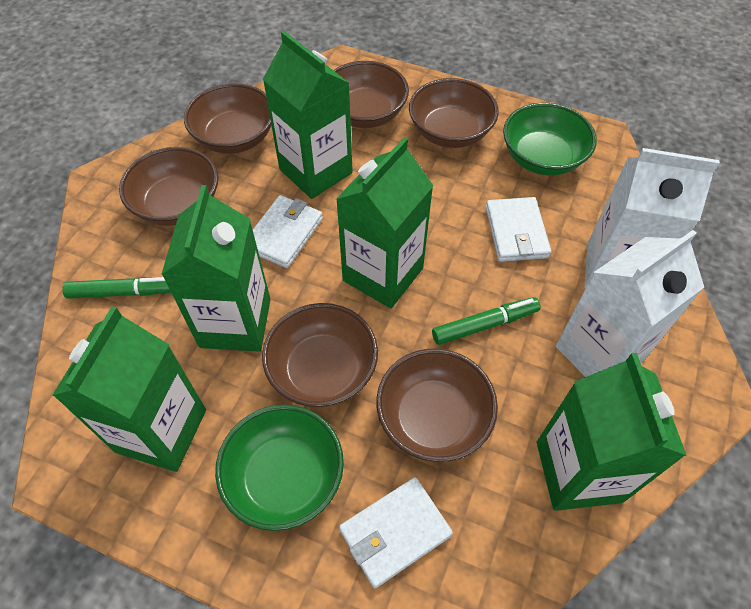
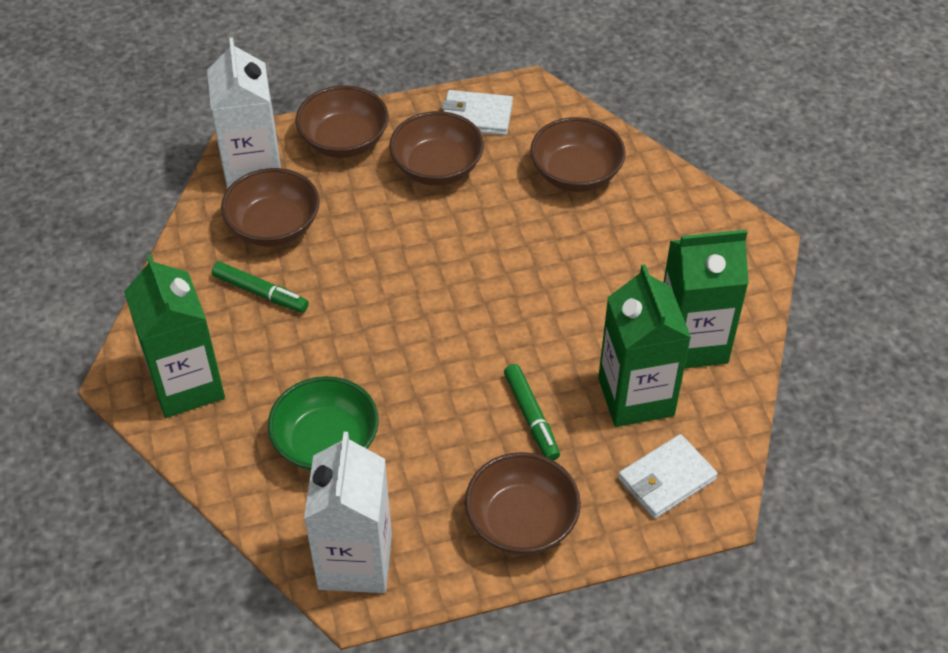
brown bowl: [119,147,218,226] [184,83,271,154] [262,303,378,407] [333,61,409,128] [376,349,498,462] [409,78,499,148] = 6 -> [221,168,320,247] [296,85,389,158] [389,111,484,186] [465,452,581,555] [530,117,626,192] = 5
green bowl: [215,405,344,531] [503,103,597,175] = 2 -> [268,376,379,471] = 1
green carton: [52,306,206,472] [161,185,271,352] [263,31,353,199] [336,137,433,309] [537,353,687,511] = 5 -> [124,254,225,418] [598,264,691,427] [663,230,749,368] = 3
white wallet: [253,195,323,268] [339,477,453,588] [486,197,551,262] = 3 -> [442,90,513,135] [618,434,718,519] = 2

